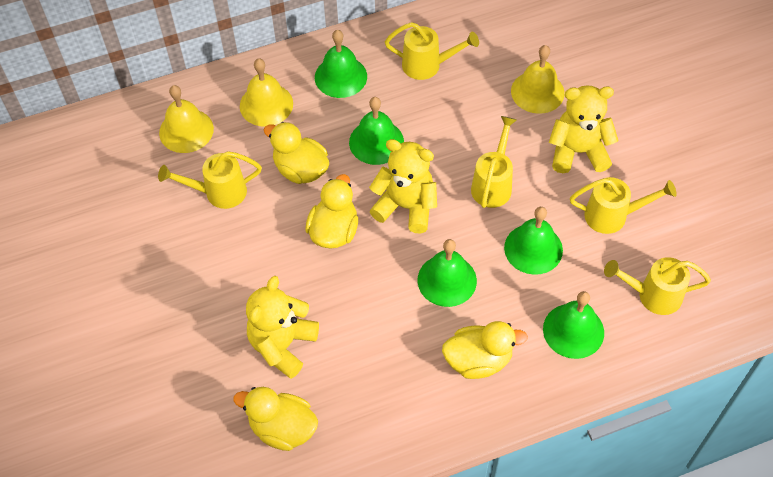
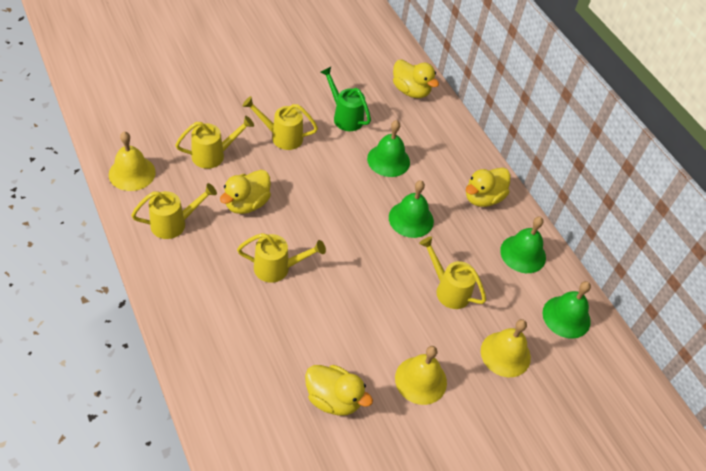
green bell: [315,30,367,98] [349,97,404,165] [417,239,477,307] [504,207,563,275] [543,291,604,359] = 5 -> [367,120,410,177] [389,180,434,238] [500,216,546,273] [543,281,591,339] = 4
green watering can: none = 0 -> [321,67,371,131] = 1
yellow teddy bear: [246,276,319,379] [369,139,437,234] [549,85,619,173] = 3 -> none = 0

